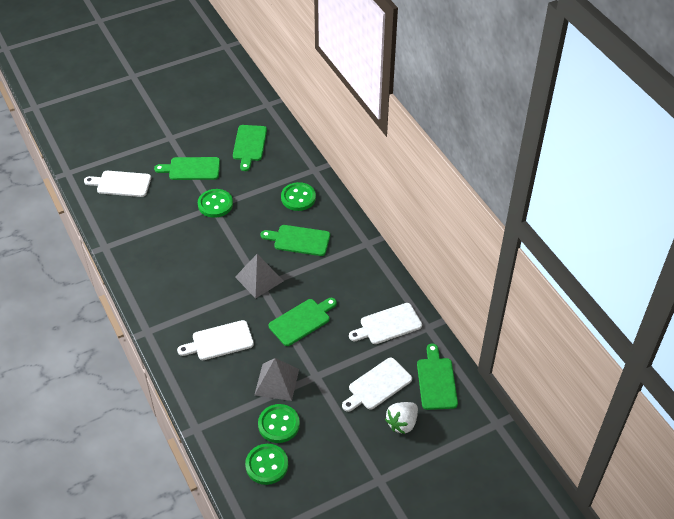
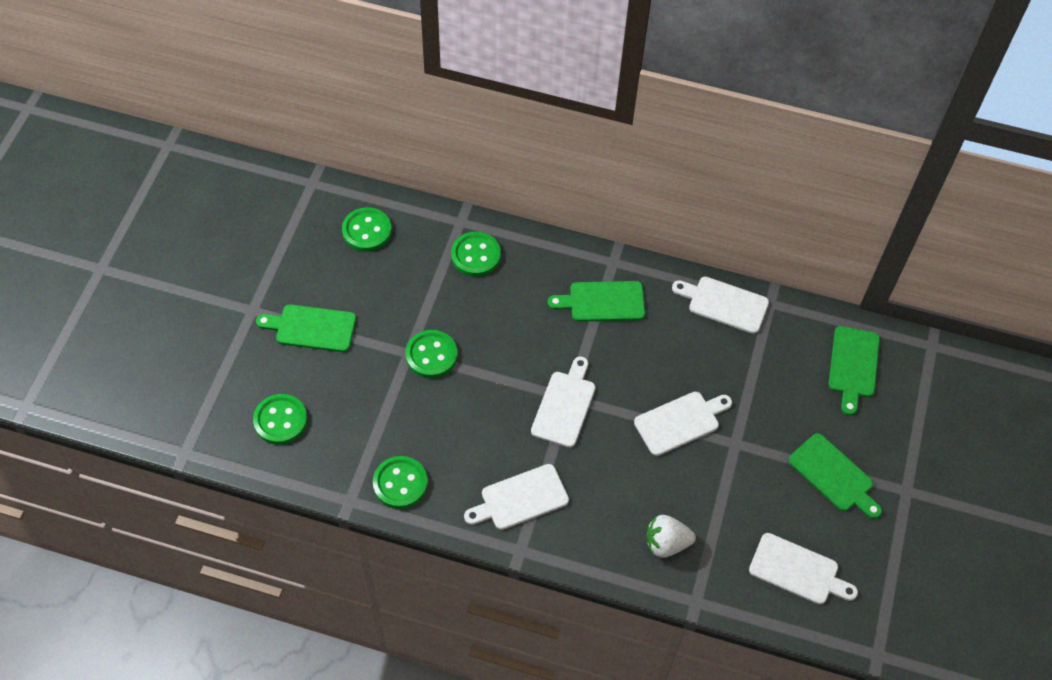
green button: [198,189,233,218] [245,444,288,485] [258,404,300,443] [281,182,316,211] = 4 -> [253,394,307,445] [342,207,392,252] [373,456,428,509] [405,330,458,378] [451,232,501,277] = 5
green cutting board: [154,157,220,180] [233,125,267,171] [261,225,330,256] [269,298,337,346] [417,344,458,410] = 5 -> [256,304,356,352] [548,281,645,322] [788,433,882,519] [828,326,880,415] = 4
grey pyramid: [235,254,283,299] [254,358,299,401] = 2 -> none = 0
white cutting board: [84,171,151,197] [177,320,254,360] [342,358,412,412] [349,303,422,344] = 4 -> [464,464,569,530] [531,356,595,448] [634,392,732,456] [672,277,769,334] [749,533,858,605] = 5

